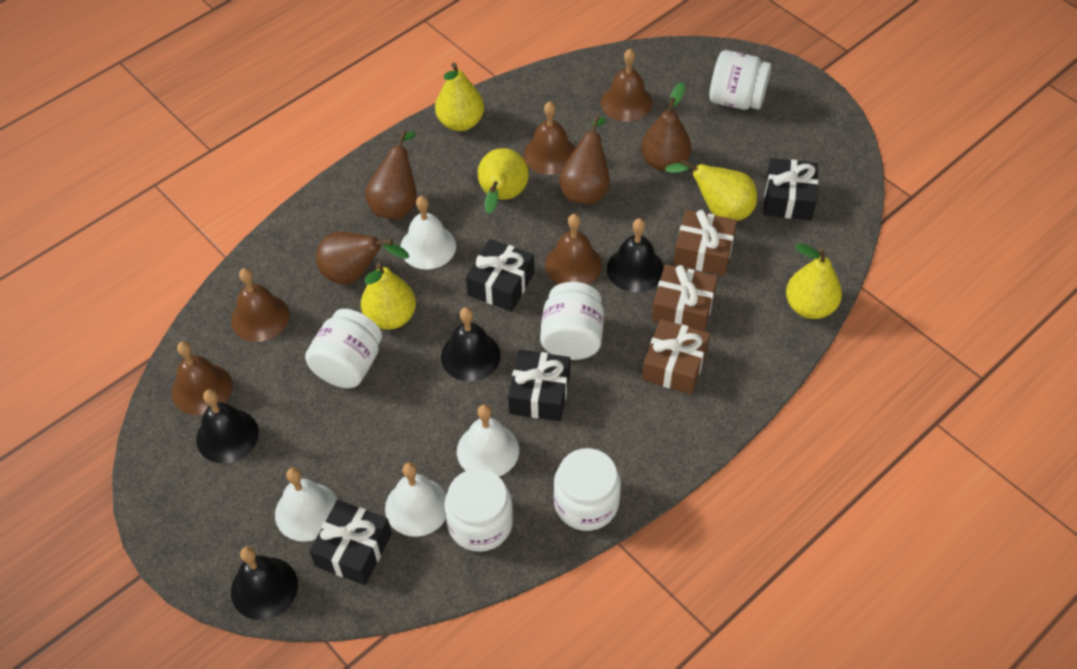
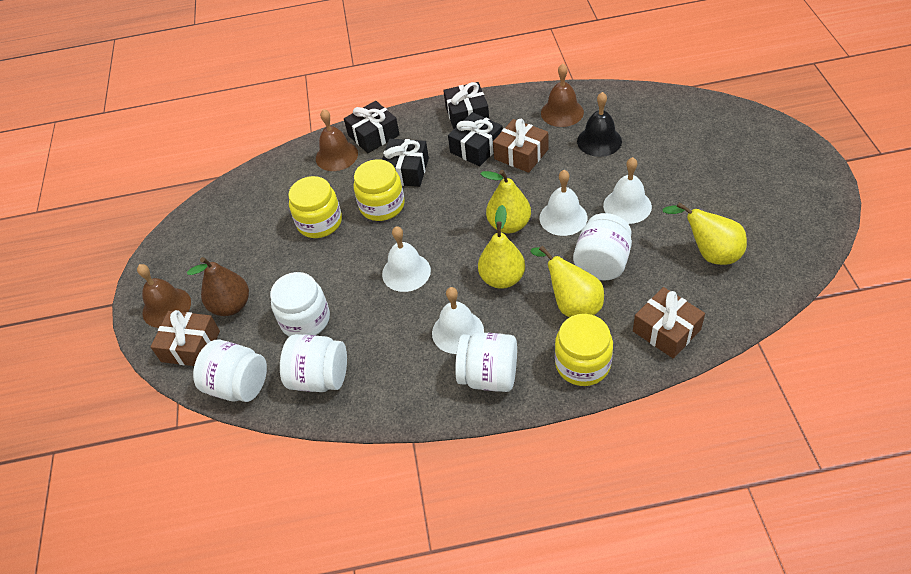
black bell: [196,389,259,463] [231,546,298,620] [441,307,500,382] [607,218,664,292] = 4 -> [577,92,622,157] = 1
brown bell: [172,341,233,415] [231,268,290,342] [524,102,575,175] [545,214,602,285] [601,49,653,122] = 5 -> [137,264,191,328] [316,109,358,171] [541,64,584,127] = 3
brown pear: [316,231,409,284] [365,130,417,220] [559,115,610,205] [641,82,691,172] = 4 -> [187,257,249,316] = 1
yellow jar: none = 0 -> [288,176,342,238] [353,159,405,221] [555,314,613,386] = 3
yellow pear: [361,263,416,330] [435,62,484,131] [478,148,529,214] [665,159,757,221] [786,243,842,319] = 5 -> [478,205,525,289] [480,170,531,233] [530,246,604,317] [662,202,747,265] = 4

